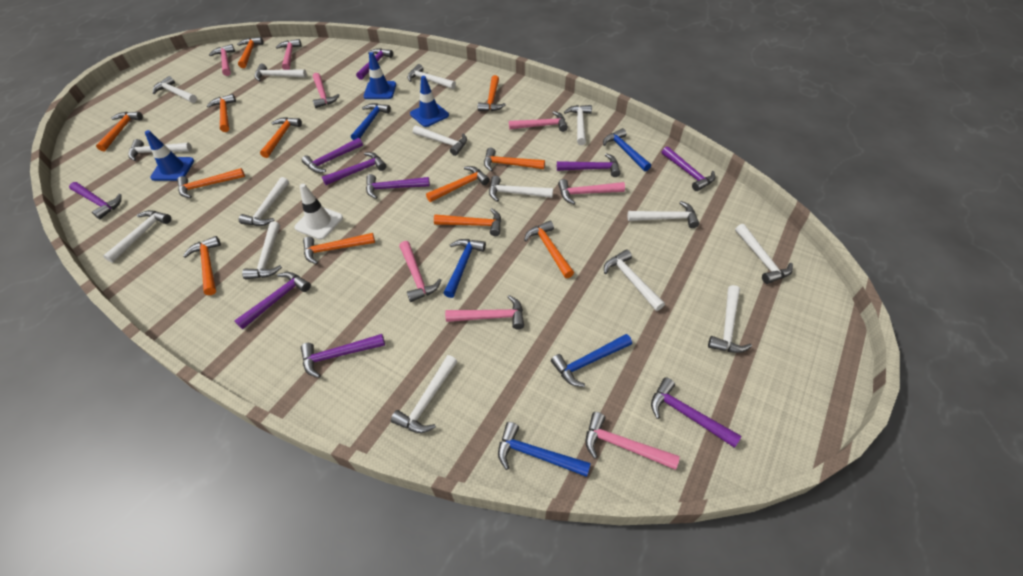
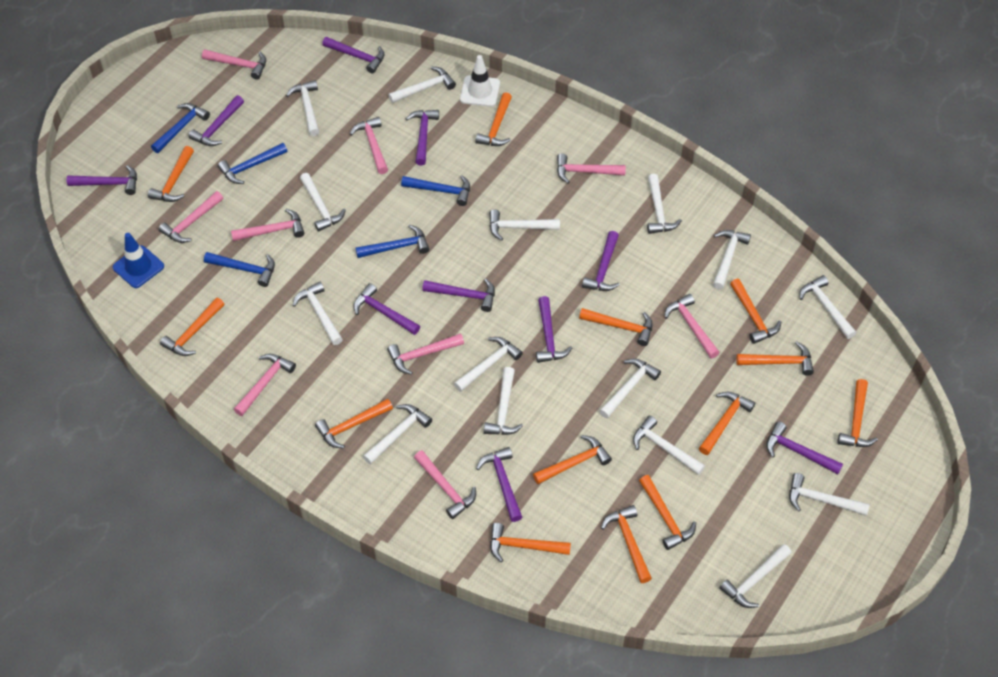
blue traffic cone: [145,130,194,181] [364,52,396,99] [410,76,449,127] = 3 -> [112,233,164,288] = 1
orange hammer: [96,112,143,151] [177,168,245,198] [183,236,221,295] [207,94,236,132] [237,37,263,68] [260,117,302,158] [303,233,375,264] [426,166,490,202] [434,208,501,236] [478,75,506,111] [484,148,545,172] [524,221,574,278] = 12 -> [148,146,194,202] [160,297,224,356] [315,399,393,449] [475,92,512,146] [490,523,571,562] [533,435,612,484] [579,308,653,346] [601,505,652,583] [639,475,696,550] [699,392,755,455] [730,279,781,344] [736,342,814,376] [837,379,878,447] = 13
pink hammer: [209,44,235,76] [276,39,301,70] [313,73,340,108] [399,241,442,302] [445,295,524,329] [509,111,568,132] [558,179,625,204] [586,412,680,470] = 8 -> [159,191,223,243] [202,49,266,80] [231,209,304,241] [234,354,296,416] [350,117,388,174] [387,333,464,375] [414,450,476,519] [557,153,626,183] [665,294,720,358] = 9

